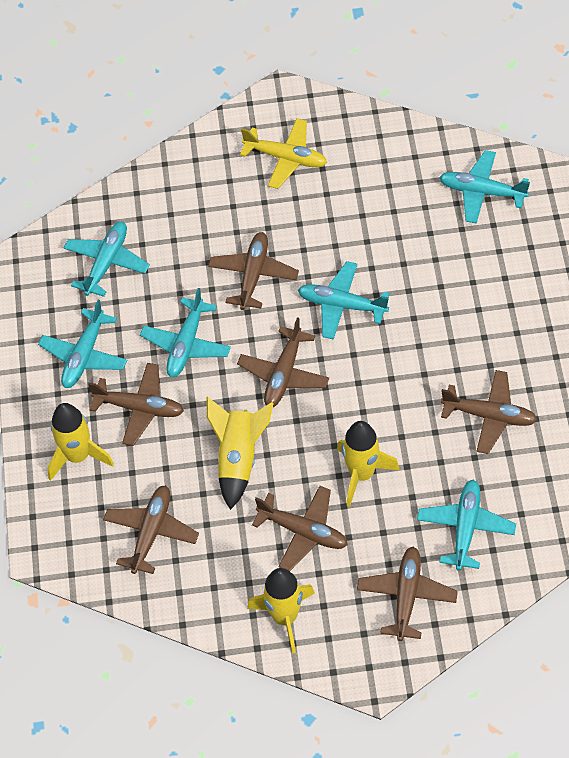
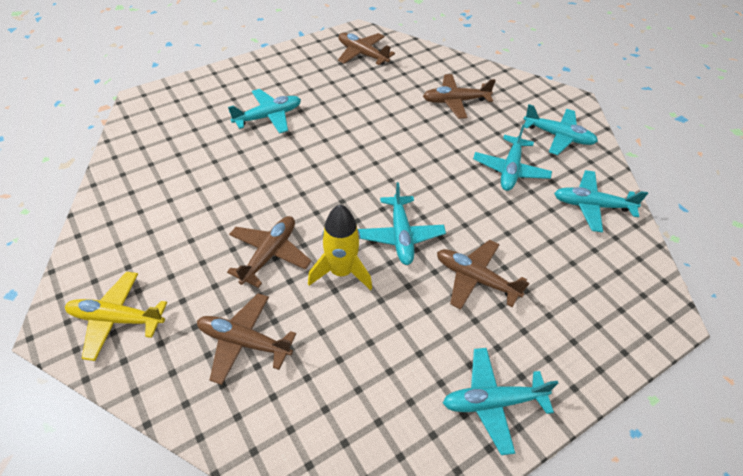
brown plane: [88,363,184,446] [103,485,199,574] [208,232,299,310] [237,317,329,407] [252,486,348,571] [357,546,458,641] [441,370,537,454] = 7 -> [197,293,296,385] [227,216,312,288] [338,33,395,65] [423,74,496,119] [437,240,529,310] = 5
yellow rocket: [48,403,114,481] [207,397,274,510] [247,568,315,654] [337,421,400,507] = 4 -> [308,204,372,290] = 1

